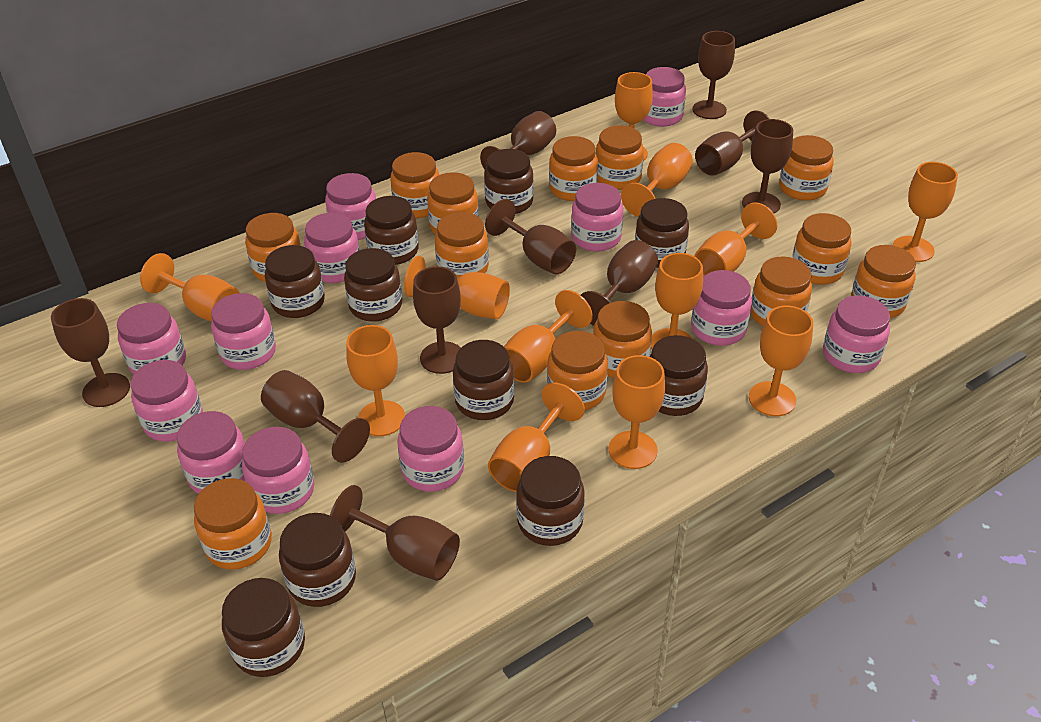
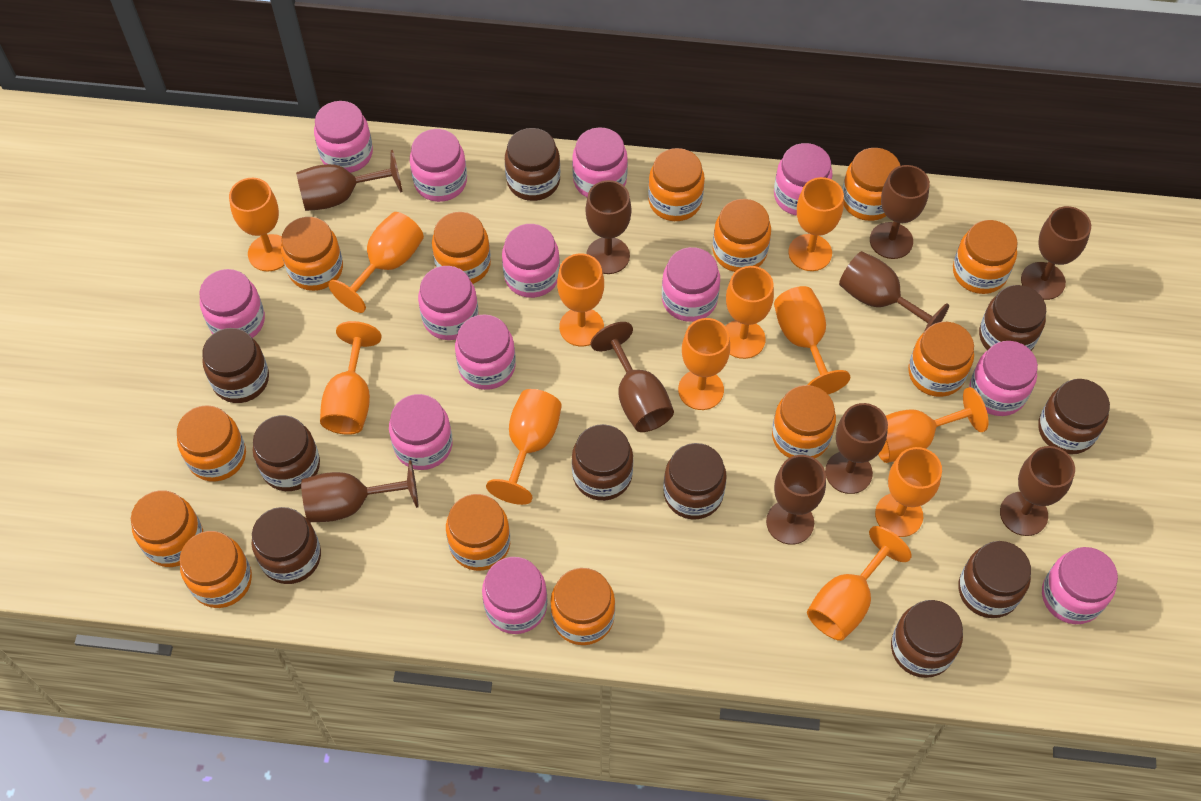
pink jar: [117,303,186,375] [131,360,203,442] [177,411,245,494] [211,293,276,370] [242,427,315,514] [304,213,360,283] [325,173,376,240] [397,406,464,492] [571,183,623,251] [644,67,686,127] [691,270,752,346] [823,295,890,373] = 12 -> [200,269,265,338] [314,101,373,173] [389,394,453,470] [410,129,467,202] [418,266,479,340] [455,314,516,390] [482,557,548,634] [502,224,560,298] [572,127,628,197] [662,247,720,322] [774,143,833,216] [969,341,1038,416] [1042,547,1118,624] = 13

